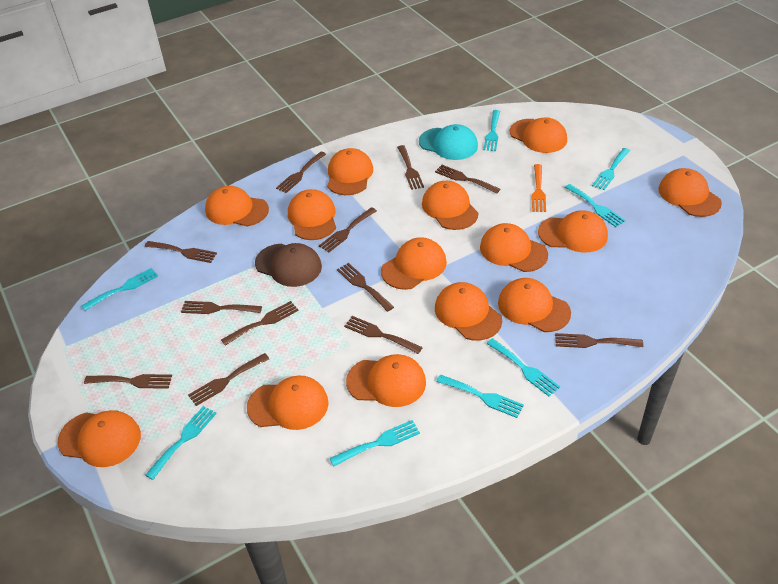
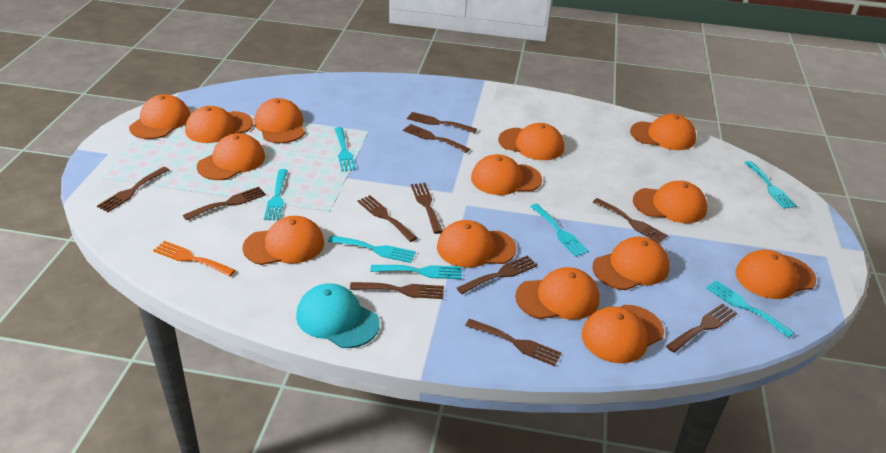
brown cap: [255,243,322,287] = 1 -> none = 0
brown fork: [84,374,172,389] [145,241,217,263] [181,301,262,314] [188,353,269,406] [221,301,299,346] [276,152,326,193] [319,207,377,252] [337,263,394,312] [344,316,423,354] [397,145,424,190] [435,165,500,194] [555,333,643,348] = 12 -> [97,167,169,212] [183,187,266,221] [350,282,444,299] [357,195,417,242] [403,124,470,153] [407,112,477,133] [411,183,443,234] [457,256,537,294] [465,319,562,366] [593,198,668,243] [666,303,737,353] = 11
turquoise fork: [81,268,158,311] [145,406,217,480] [329,420,420,467] [436,375,524,418] [483,110,500,151] [486,338,560,396] [565,184,626,227] [592,148,630,190] = 8 -> [264,169,288,220] [328,235,416,263] [335,127,356,172] [371,265,462,279] [530,204,589,257] [706,280,794,338] [745,161,797,209] = 7

